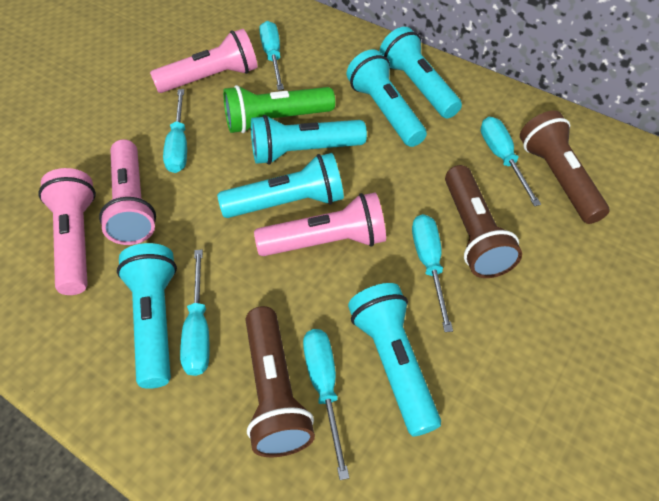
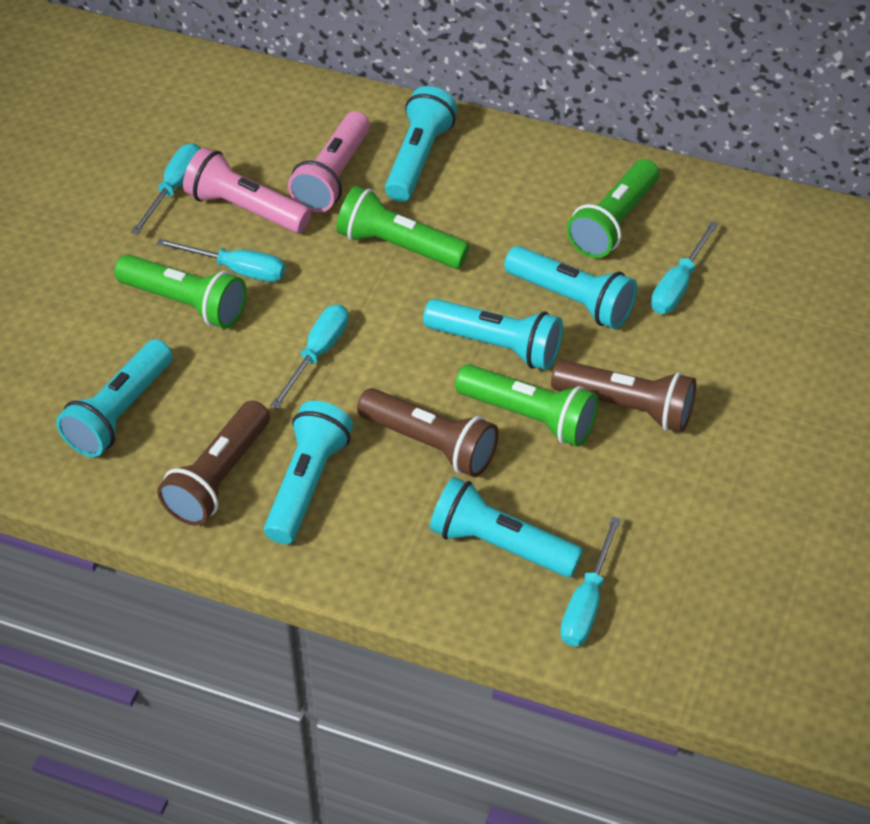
green flashlight: [223,85,335,133] = 1 -> [114,255,247,328] [337,186,469,269] [455,364,598,447] [567,159,659,258] = 4
pink flashlight: [38,168,96,295] [99,139,156,245] [150,29,258,93] [254,193,386,256] = 4 -> [183,147,311,233] [288,111,370,212] = 2
turquoise screwdriver: [163,89,187,173] [180,250,209,376] [259,21,284,90] [303,329,349,480] [412,214,453,332] [481,117,541,206] = 6 -> [131,143,201,235] [156,238,285,282] [270,304,349,409] [560,516,621,646] [651,221,718,314] = 5

